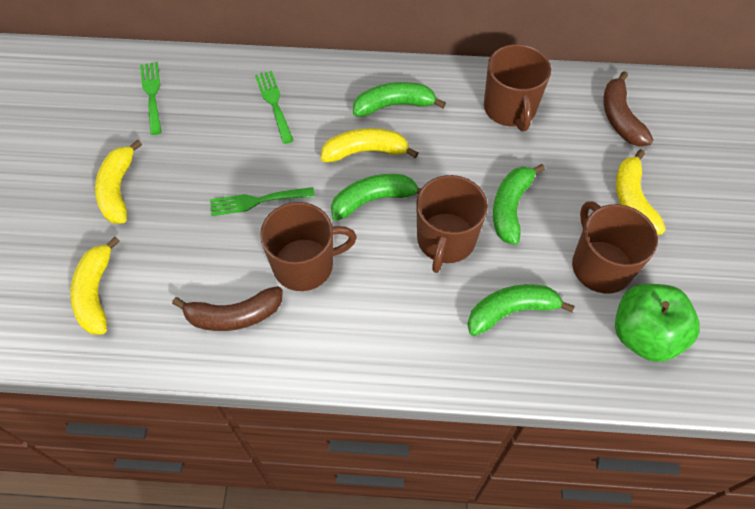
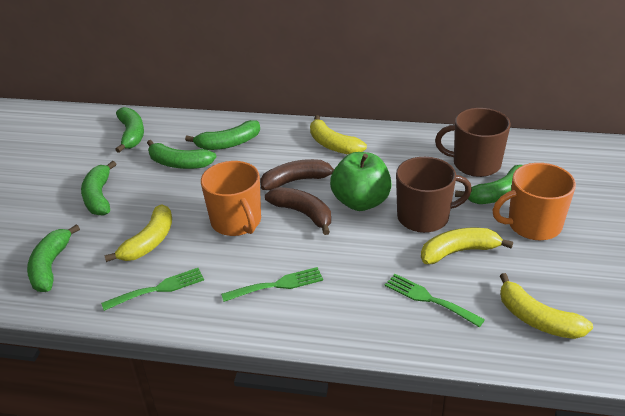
brown mug: [260,202,357,291] [416,175,488,273] [484,44,551,131] [572,201,658,294] = 4 -> [396,157,472,233] [435,108,511,177] = 2
green banana: [331,174,421,221] [353,82,446,117] [467,284,575,336] [493,164,545,245] = 4 -> [27,224,80,292] [81,161,116,216] [115,107,144,153] [147,140,217,169] [185,120,260,150] [455,165,523,204] = 6
orange mug: none = 0 -> [201,161,261,236] [492,163,576,240] = 2

